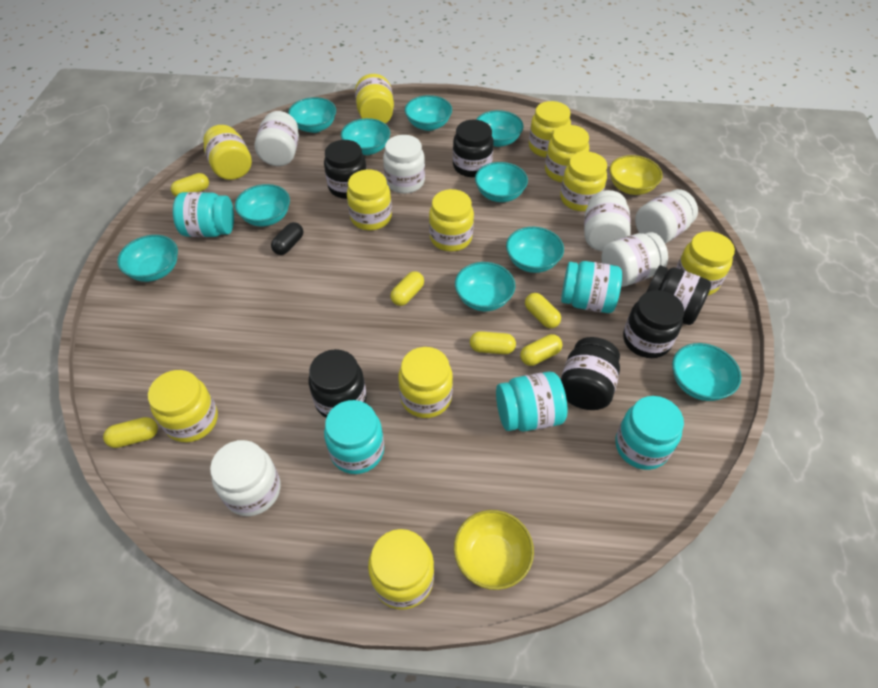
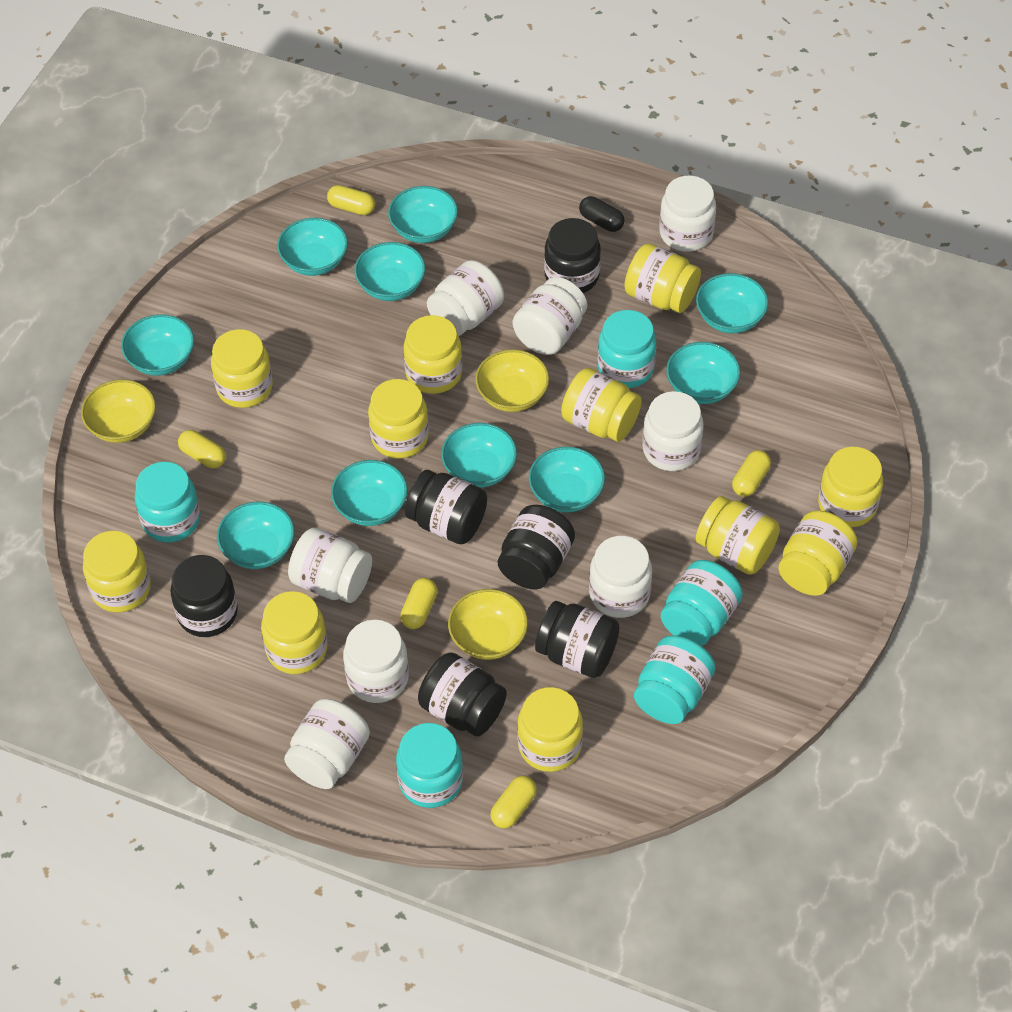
white jar: [210,440,281,516] [255,111,299,166] [383,135,425,193] [584,190,631,251] [601,232,668,287] [635,189,698,244] = 6 -> [284,699,370,789] [288,528,372,603] [343,620,409,703] [427,260,504,336] [513,277,587,355] [589,536,652,618] [642,391,704,471] [659,176,716,252] = 8
yellow bowl: [454,510,534,590] [609,155,663,195] = 2 -> [81,380,156,443] [448,589,528,660] [475,349,549,412] = 3
yellow capsule: [103,417,158,448] [171,173,209,197] [390,271,424,306] [470,331,516,354] [520,334,563,366] [525,293,561,328] = 6 -> [178,430,226,468] [327,185,375,215] [400,578,437,629] [490,776,537,829] [732,450,771,497] = 5

